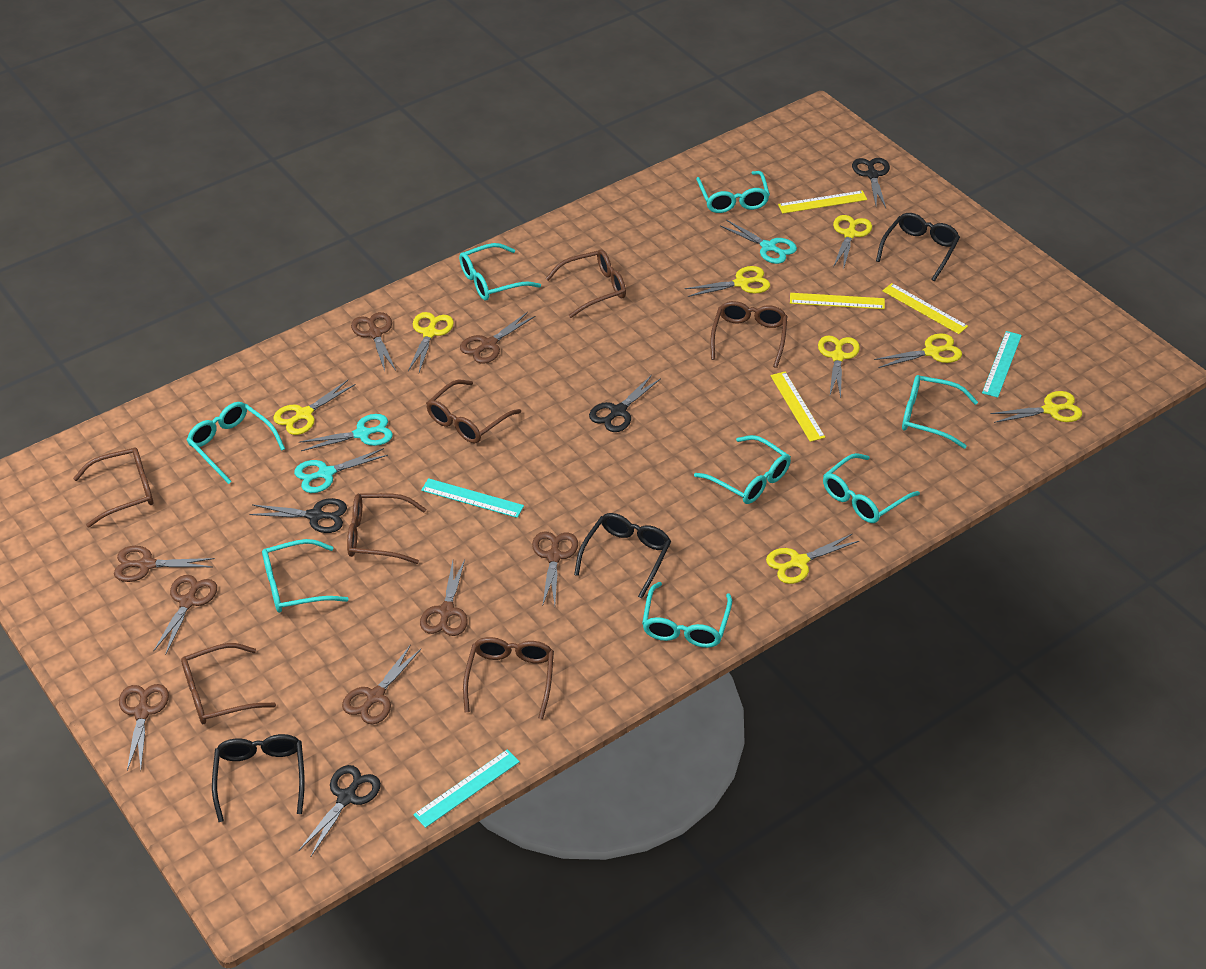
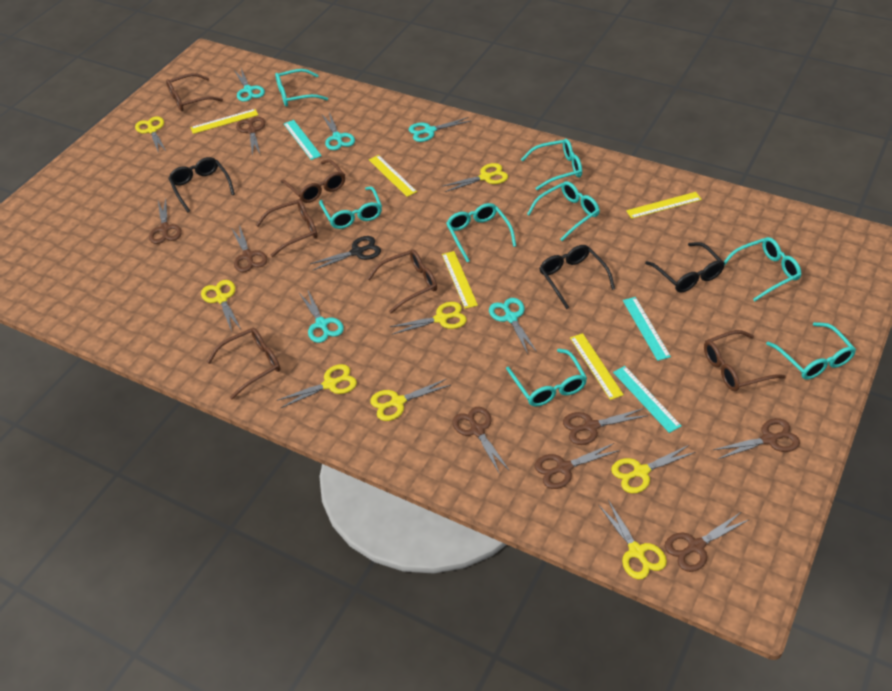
black scissors: [249,498,347,533] [299,765,381,856] [589,375,661,432] [852,158,890,208] = 4 -> [310,236,381,270] = 1
brown glasses: [73,447,153,528] [181,643,276,724] [347,493,426,564] [426,380,521,443] [463,637,554,719] [545,249,626,318] [710,301,787,368] = 7 -> [166,73,223,111] [207,328,280,399] [256,199,318,257] [281,159,345,203] [367,249,437,313] [704,330,786,391] = 6
turquoise scissors: [294,448,388,493] [299,414,393,451] [721,220,797,264] = 3 -> [234,68,265,102] [299,291,344,343] [322,112,355,150] [409,117,470,142] [489,298,537,354] = 5
yellow ruler: [770,372,825,442] [778,190,867,214] [790,293,885,309] [882,283,968,334] = 4 -> [190,109,258,134] [369,155,417,197] [442,251,478,309] [570,333,624,400] [626,192,702,219] = 5

